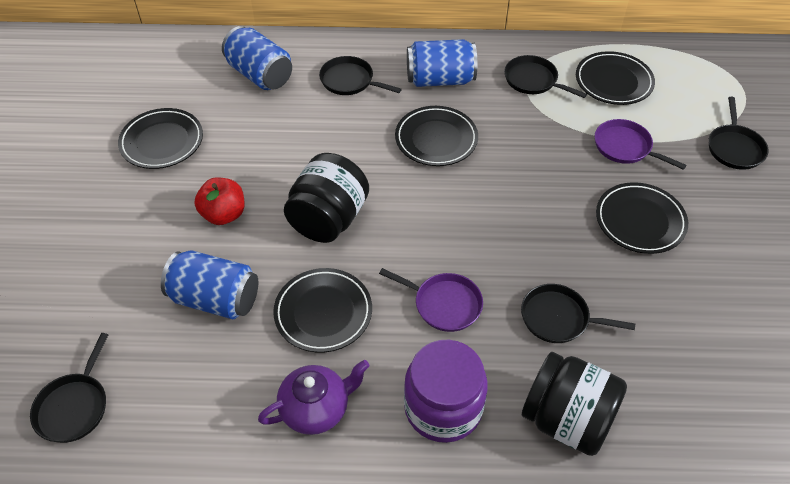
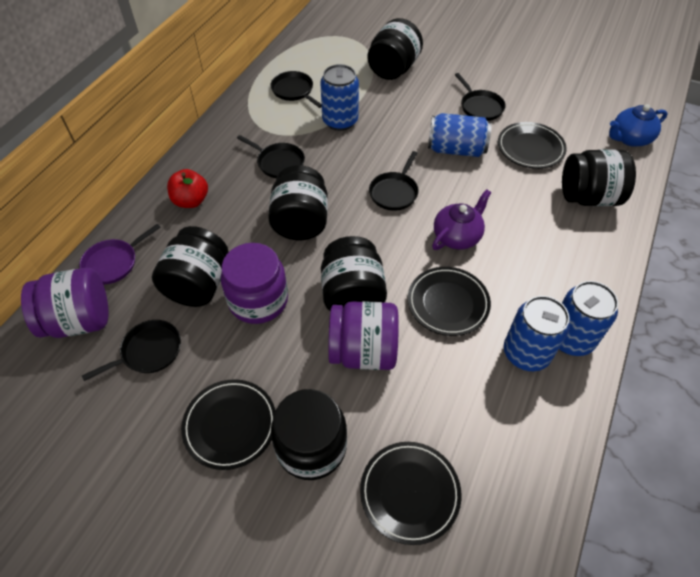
black jar: [284,153,369,243] [522,352,627,456] = 2 -> [152,226,228,307] [268,165,328,240] [271,389,347,480] [321,236,387,311] [368,18,423,80] [562,149,636,206] = 6
black plate: [118,108,203,169] [273,268,372,353] [395,106,478,166] [576,51,655,105] [596,182,688,254] = 5 -> [181,379,276,470] [360,442,462,545] [408,267,491,336] [498,122,567,169] = 4
blue can: [161,250,258,319] [222,26,292,90] [407,39,477,87] = 3 -> [320,64,359,131] [428,113,491,157] [504,296,570,371] [559,281,618,356] = 4
blue teapot: none = 0 -> [609,104,667,147] = 1
purple jar: [404,340,488,443] = 1 -> [21,268,109,338] [221,243,288,324] [328,301,399,370] = 3
purple pan: [379,268,483,332] [594,119,687,170] = 2 -> [79,224,161,284] = 1

